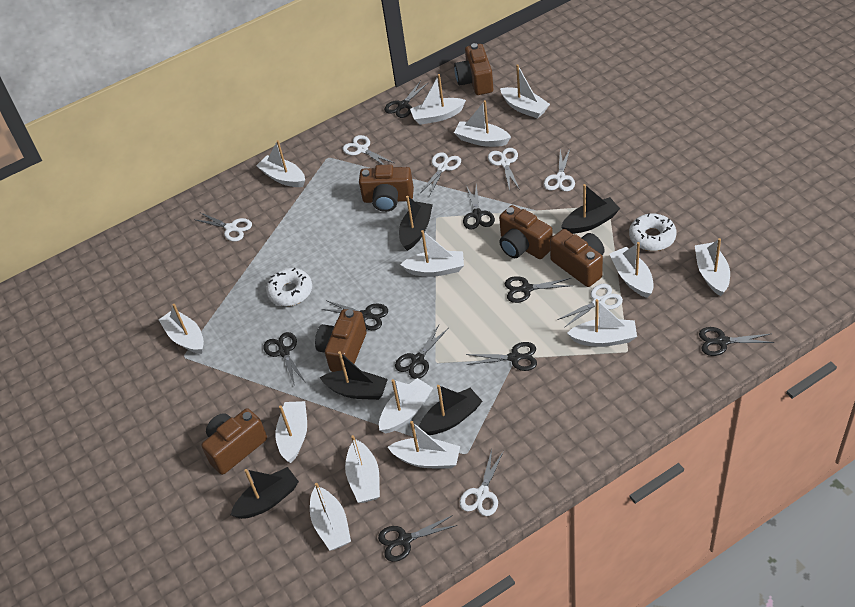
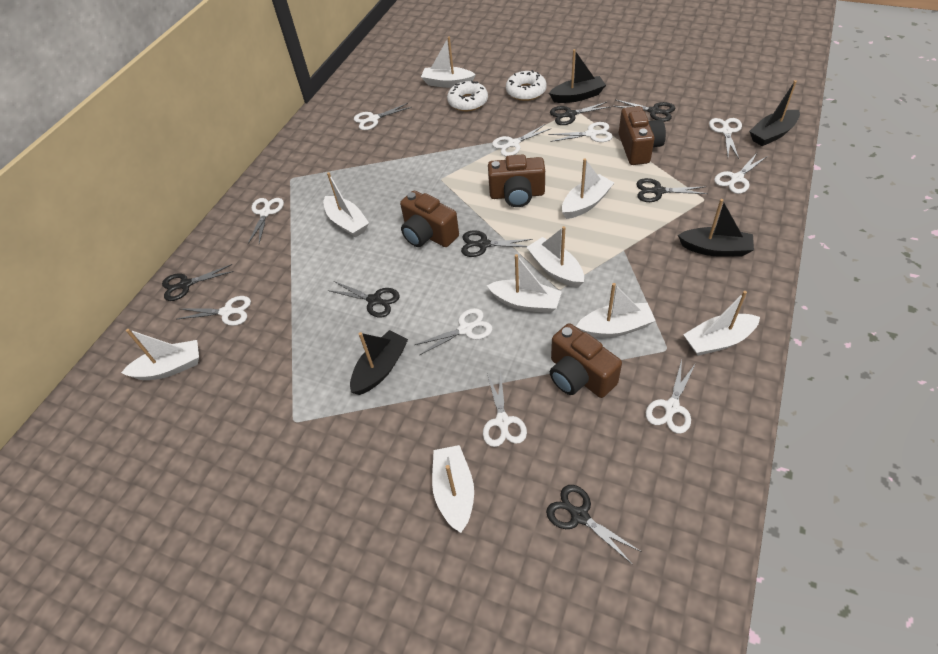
black boat: [231,467,299,519] [320,351,388,400] [399,196,433,251] [419,385,482,435] [561,184,620,234] = 5 -> [350,330,408,395] [549,49,606,103] [678,199,754,257] [749,80,800,146] = 4
black scissors: [263,332,306,386] [322,301,388,330] [378,515,458,562] [384,81,429,118] [395,325,449,379] [463,183,495,230] [466,342,537,371] [505,276,573,303] [699,327,774,356] = 9 -> [162,264,234,301] [328,281,400,317] [461,230,533,257] [546,485,642,565] [550,102,609,125] [612,100,675,122] [636,178,708,202] = 7
brown camera: [201,408,267,475] [315,309,367,372] [359,164,414,212] [454,43,493,95] [499,205,553,259] [550,229,605,287] = 6 -> [400,191,459,247] [488,154,545,207] [550,323,622,398] [619,106,666,165] = 4
white boat: [159,304,204,354] [256,140,305,187] [275,401,307,463] [310,483,351,551] [345,435,380,503] [379,378,433,433] [388,421,460,468] [400,230,464,277] [410,74,466,125] [454,100,511,147] [500,65,550,119] [567,299,637,347] [610,242,654,298] [695,238,730,296] = 14 -> [121,329,199,380] [323,172,369,238] [421,36,476,88] [432,445,474,533] [487,254,562,313] [526,226,584,288] [562,158,614,219] [576,283,656,338] [683,291,760,356] = 9
white scissors: [194,212,252,241] [343,135,394,165] [420,152,461,196] [460,449,504,516] [488,148,520,191] [544,149,575,191] [557,284,623,328] = 7 -> [178,296,251,326] [248,198,284,244] [354,103,412,130] [415,308,493,355] [483,372,527,447] [492,124,551,156] [548,122,613,142] [646,360,696,433] [709,118,742,159] [714,153,766,194] = 10

